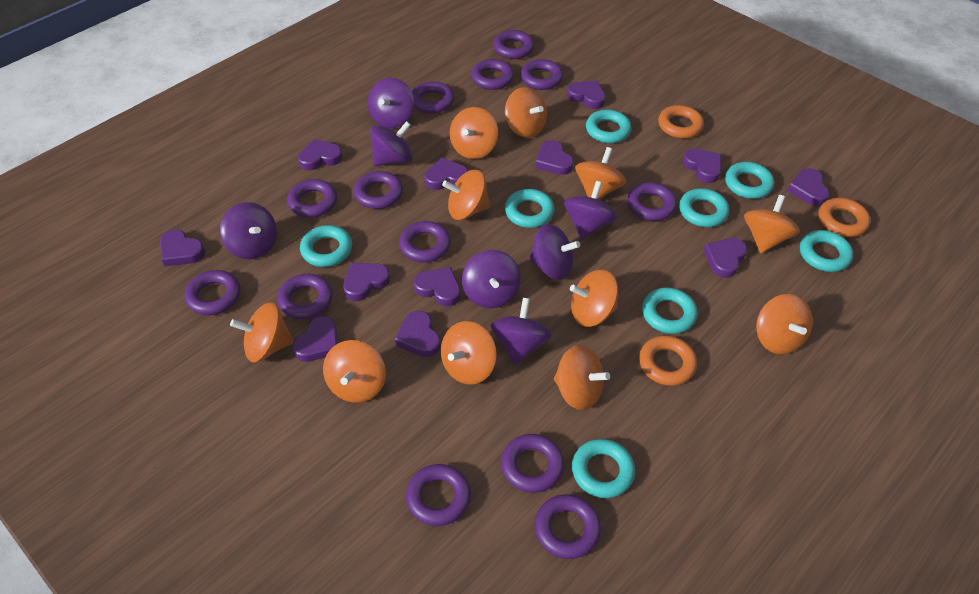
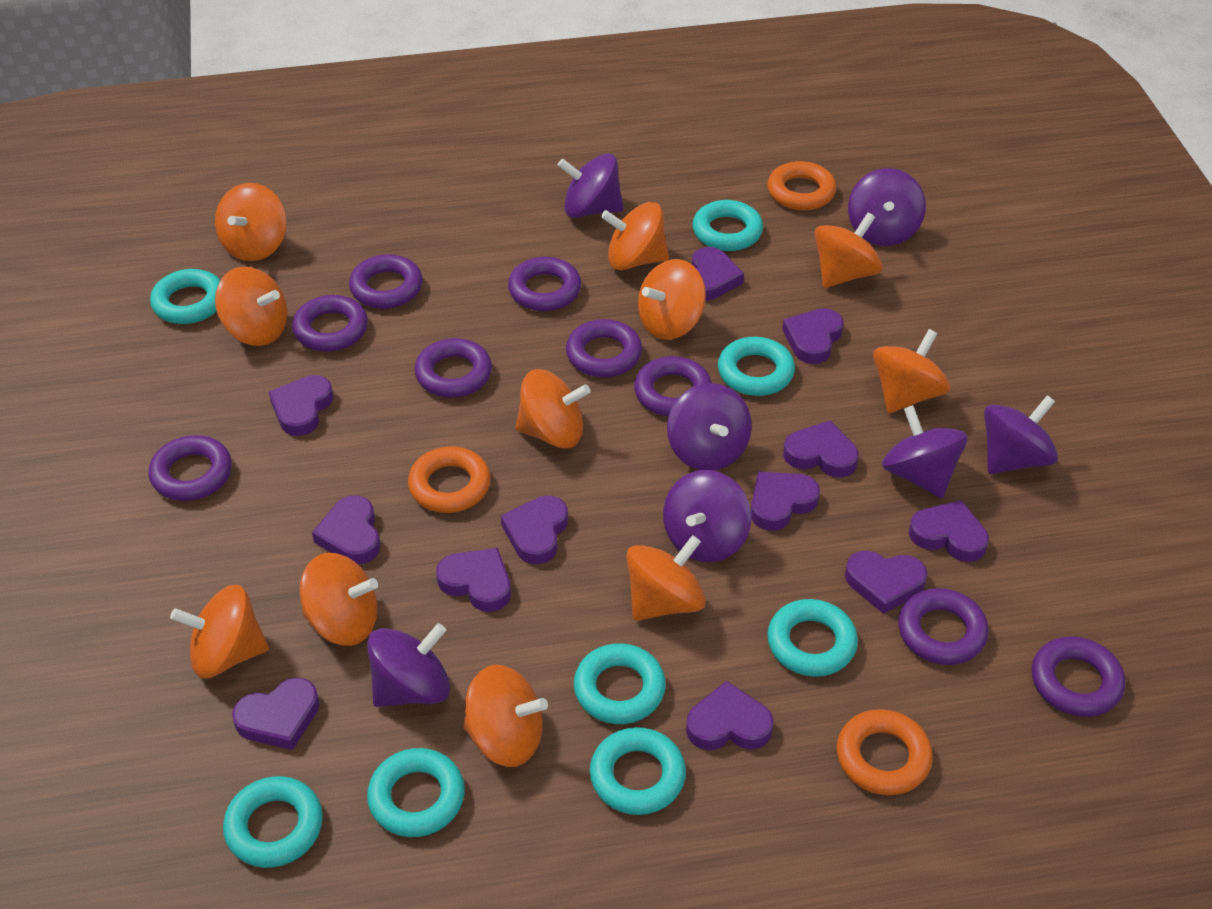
purple ring: [185,270,240,315] [277,274,333,319] [287,179,337,218] [354,171,403,209] [399,221,451,263] [406,464,471,526] [412,81,454,114] [471,59,514,90] [493,30,534,59] [501,434,564,493] [520,59,563,90] [535,494,601,559] [627,183,677,221] = 13 -> [148,435,232,501] [292,295,368,352] [349,254,422,309] [414,338,492,398] [508,257,581,311] [566,319,642,377] [634,356,712,416] [898,588,989,665] [1032,636,1125,717] = 9

